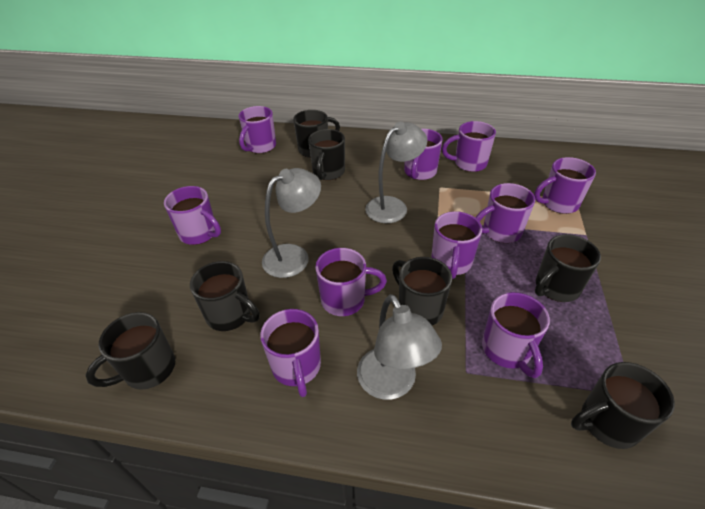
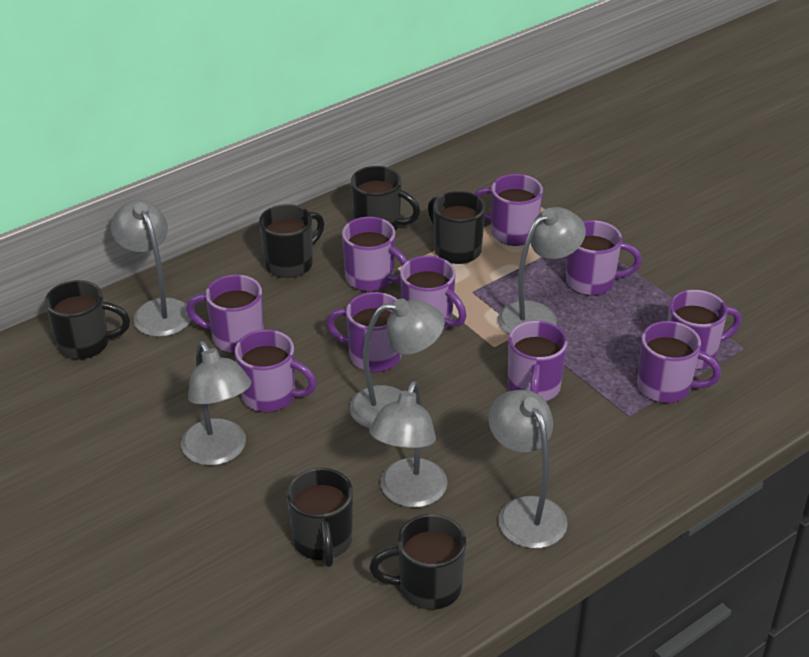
black mug: [86,312,175,390] [190,261,260,331] [293,110,340,158] [308,129,345,180] [392,257,452,326] [535,234,601,302] [571,362,675,449] = 7 -> [45,280,130,360] [259,204,324,278] [287,468,353,567] [351,166,420,231] [369,514,466,610] [428,191,486,264] = 6
grey lamp: [262,168,321,278] [357,294,442,400] [365,121,427,223] = 3 -> [111,200,191,337] [181,341,252,466] [349,298,445,428] [369,381,447,508] [488,390,568,549] [498,207,586,334] = 6

